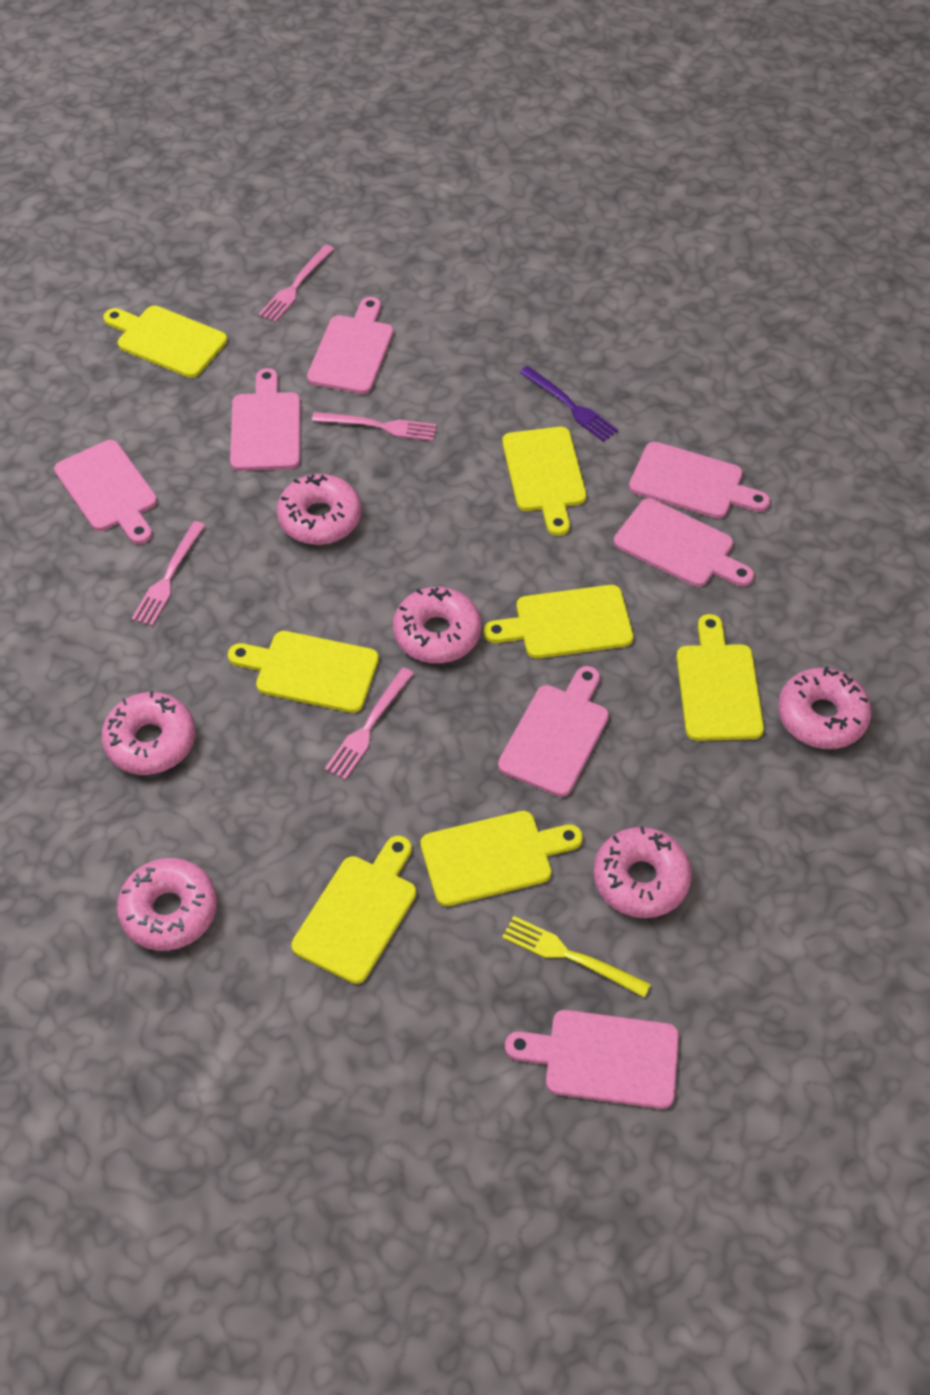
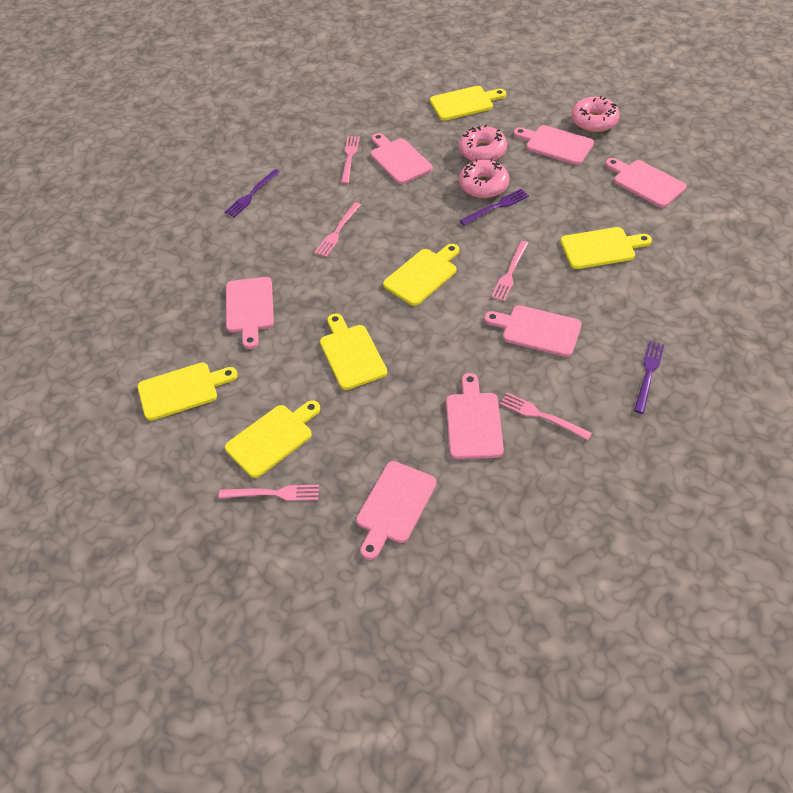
pink donut: [101,691,195,775] [117,858,217,951] [277,474,361,545] [393,587,481,663] [593,826,692,918] [778,666,872,749] = 6 -> [459,125,507,161] [459,159,509,198] [571,96,620,132] = 3
pink fork: [131,521,205,626] [259,245,334,322] [312,412,437,441] [325,667,414,780] = 4 -> [219,485,319,501] [314,202,361,257] [341,136,360,184] [491,241,528,301] [500,392,592,440] = 5
purple fork: [519,366,618,442] = 1 -> [225,169,280,217] [460,189,529,225] [634,341,664,414] = 3
yellow cutting board: [103,306,227,378] [228,631,379,713] [291,836,416,984] [420,811,583,906] [484,585,633,658] [502,427,586,536] [676,614,764,741] = 7 -> [138,362,238,421] [225,400,320,478] [320,313,387,390] [383,244,459,306] [430,86,506,121] [560,227,652,269] = 6
yellow fork: [502,916,651,997] = 1 -> none = 0

